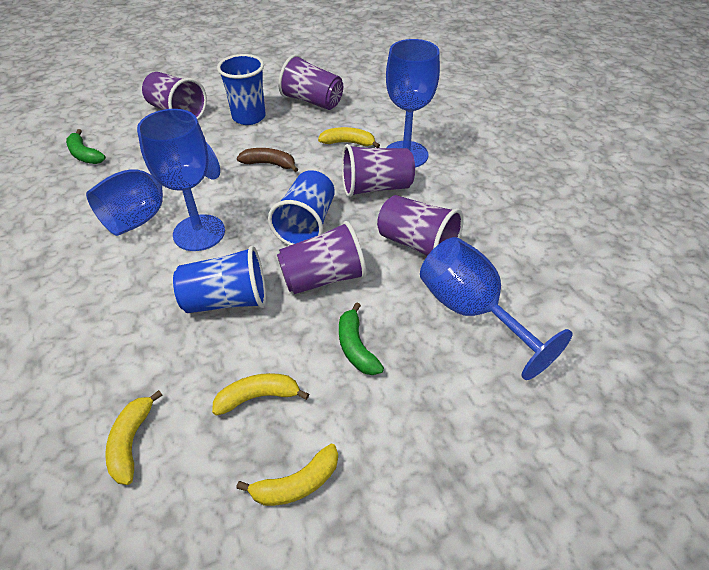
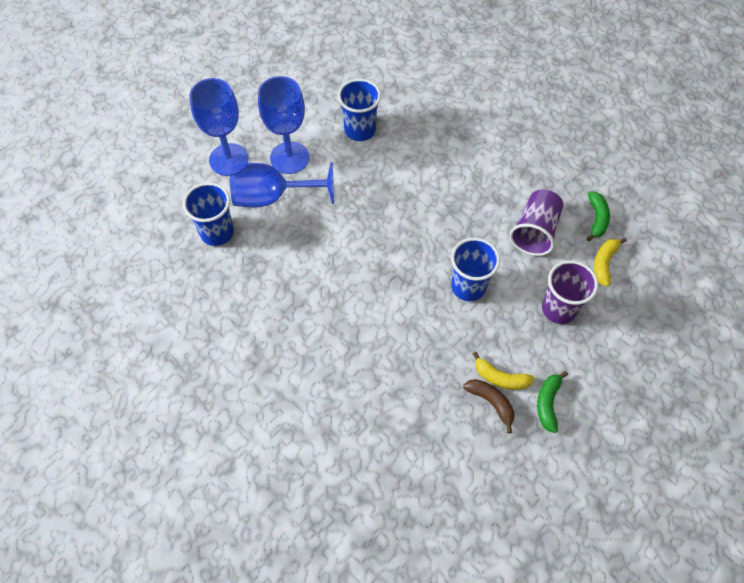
blue goblet: [86,142,220,236] [137,109,225,251] [386,39,440,168] [420,237,572,380] = 4 -> [189,78,249,176] [230,162,334,208] [258,76,309,174] = 3
purple cup: [142,72,207,120] [277,221,366,294] [278,54,343,110] [342,144,415,197] [377,195,464,256] = 5 -> [509,190,563,256] [542,260,598,324] = 2
yellow banana: [105,390,162,485] [212,373,309,416] [236,444,338,506] [318,127,380,148] = 4 -> [473,352,535,390] [594,238,627,286] = 2

